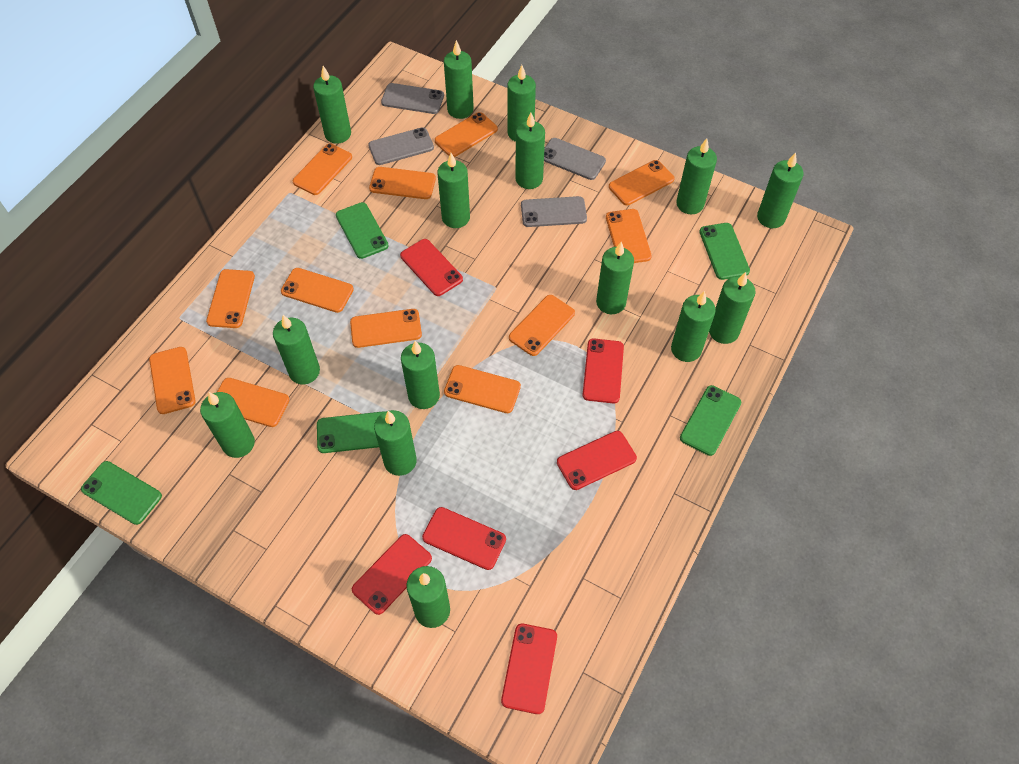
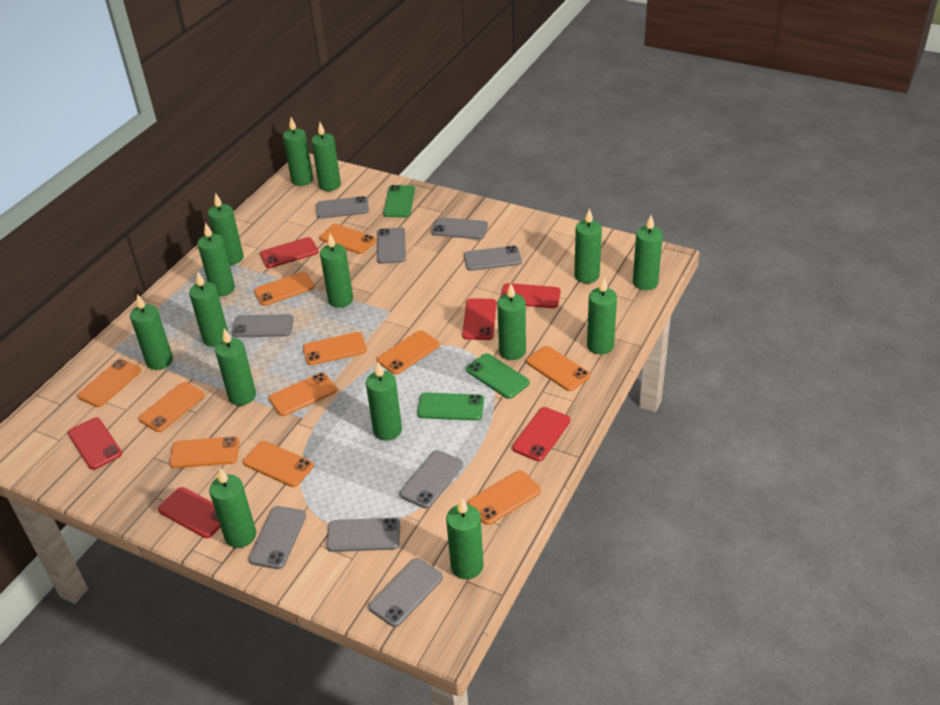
green phone: [81,461,162,525] [317,411,385,453] [336,202,389,259] [680,385,741,456] [699,223,750,280] = 5 -> [383,185,415,217] [417,392,484,421] [466,353,530,399] = 3
grey phone: [368,127,434,165] [381,83,444,114] [521,196,587,227] [544,138,606,180] = 4 -> [232,314,294,337] [248,506,306,569] [316,196,369,219] [326,518,400,552] [368,558,443,627] [377,227,406,264] [400,450,463,509] [432,217,488,239] [464,246,522,271] = 9
orange phone: [149,347,196,414] [206,269,255,328] [217,378,289,427] [281,268,354,313] [293,144,352,195] [350,309,422,348] [369,167,436,199] [435,112,498,157] [444,365,521,413] [509,295,575,356] [606,209,652,263] [609,160,675,205] = 12 -> [77,359,141,407] [138,382,204,432] [169,436,239,468] [243,441,314,487] [254,272,315,306] [269,372,337,416] [303,332,367,365] [319,224,376,254] [377,330,440,375] [467,470,541,525] [526,346,590,391] = 11

